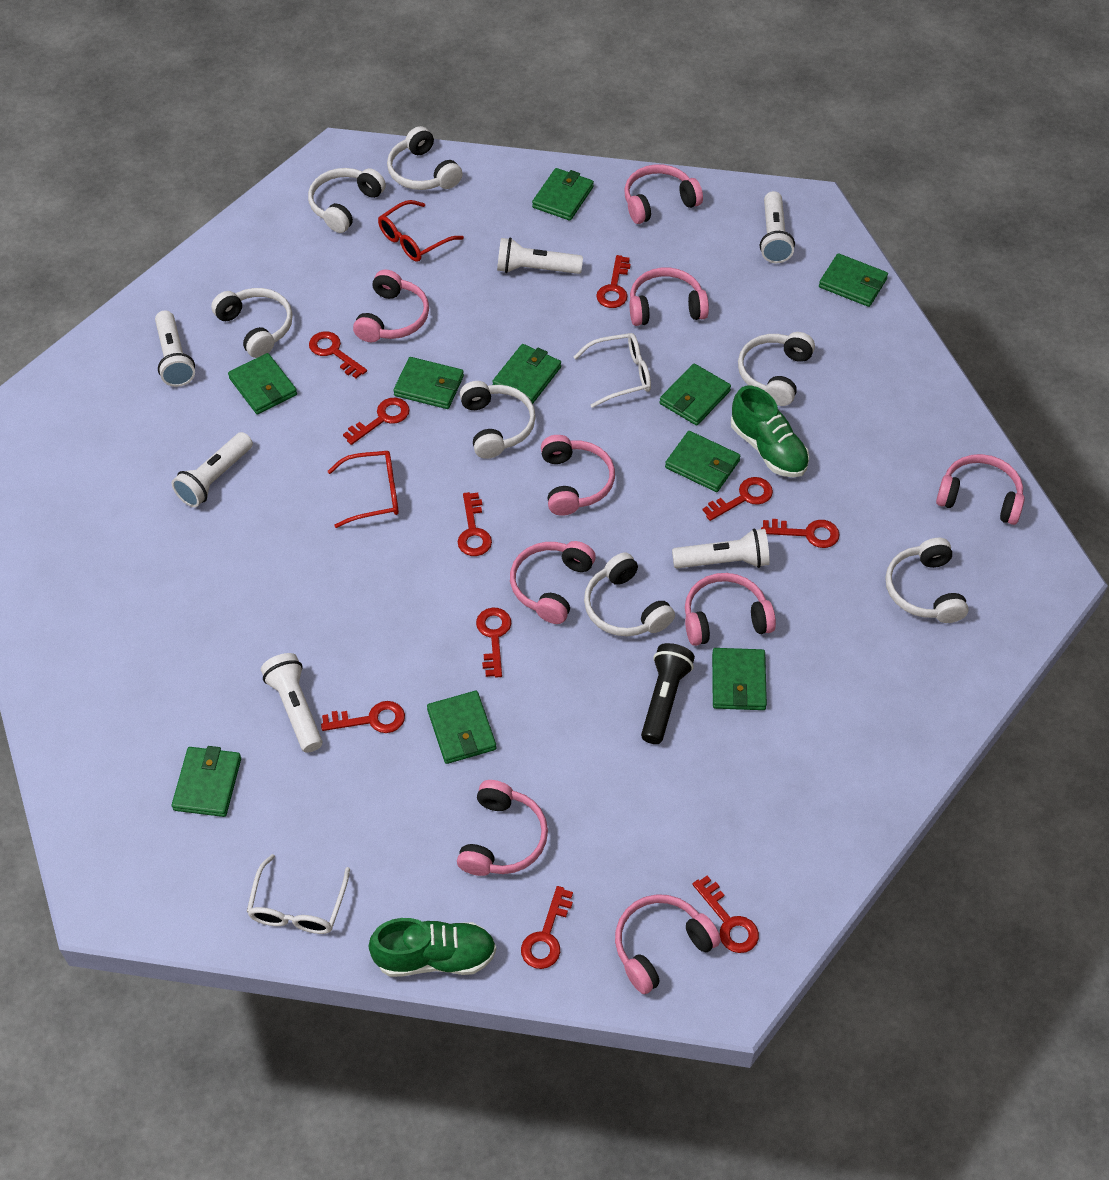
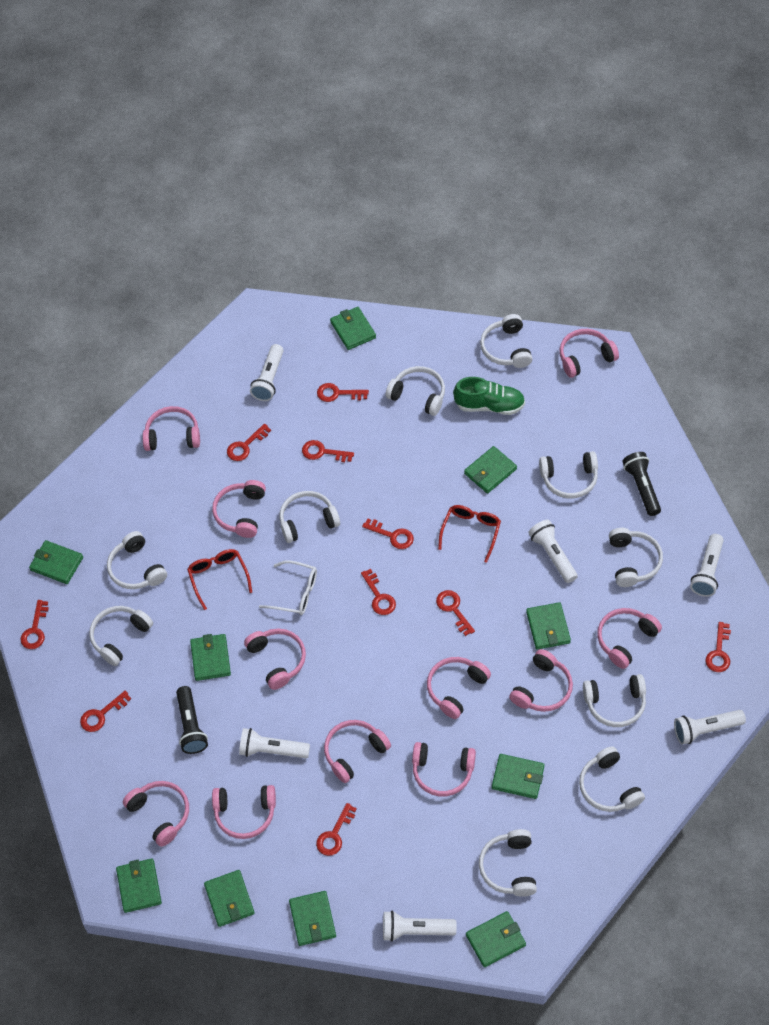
black flashlight: [641,643,695,744] = 1 -> [176,686,208,754] [622,452,661,516] = 2
green shoe: [368,918,496,977] [731,386,810,478] = 2 -> [453,377,525,415] = 1
pink headphones: [353,269,429,342] [457,780,548,876] [510,541,596,624] [541,435,615,516] [615,894,721,994] [624,164,703,224] [630,268,709,326] [685,573,776,646] [936,454,1025,525] = 9 -> [123,781,189,847] [143,406,200,451] [212,480,266,538] [212,785,276,839] [244,629,306,690] [324,720,391,783] [412,742,476,796] [427,657,491,719] [509,649,573,712] [559,329,619,378] [597,608,662,669] = 11
white glasses: [247,854,350,934] [574,333,651,408] = 2 -> [259,560,317,615] = 1
white headphones: [211,288,293,358] [308,168,386,233] [387,126,463,190] [460,381,536,459] [584,552,675,636] [738,332,815,406] [886,538,969,623] = 7 -> [89,606,153,666] [107,531,167,589] [279,491,340,543] [386,366,445,416] [479,829,537,897] [480,314,532,368] [539,451,598,498] [579,746,645,812] [583,674,646,727] [609,528,663,587] = 10

